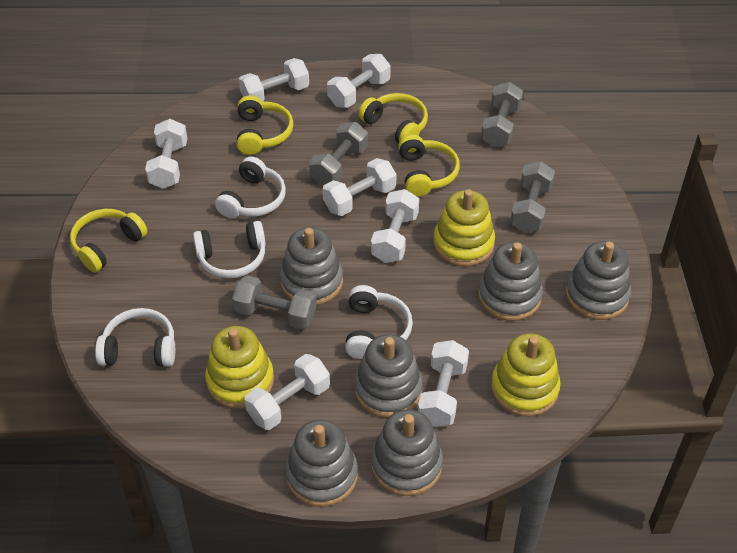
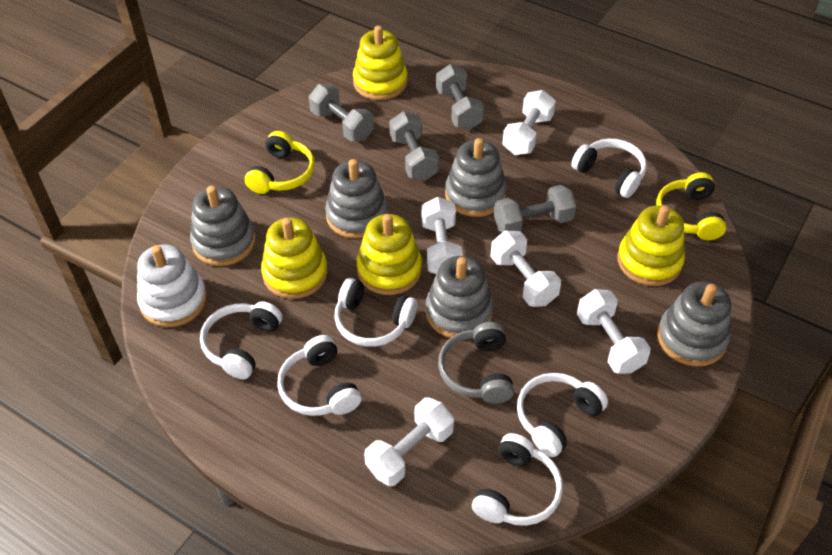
grey headphones: none = 0 -> [438,322,514,404] = 1
grey stacking toy: [280,228,343,305] [285,420,358,507] [354,334,423,418] [371,409,443,496] [478,242,543,321] [565,241,631,320] = 6 -> [190,186,256,266] [325,159,388,239] [426,256,493,338] [445,138,507,217] [657,282,731,367] = 5
white dumbbell: [145,119,188,189] [239,58,309,101] [245,354,330,430] [322,158,397,216] [327,54,391,108] [371,189,419,263] [418,340,469,427] = 7 -> [364,398,454,486] [421,197,463,274] [490,231,561,307] [502,90,556,155] [577,289,651,374] = 5
white headphones: [95,308,175,367] [193,221,266,278] [215,156,286,218] [345,285,413,359] = 4 -> [200,302,282,379] [277,335,361,416] [334,278,418,347] [472,433,563,526] [517,373,608,457] [571,139,647,198] = 6
white stacking toy: none = 0 -> [137,244,207,327] = 1
yellow headphones: [70,209,148,272] [237,95,294,155] [359,93,428,143] [398,135,460,197] = 4 -> [245,131,315,194] [656,172,726,240] = 2
yellow stacking toy: [205,326,274,409] [433,189,495,266] [491,333,561,417] = 3 -> [261,218,328,299] [353,26,408,100] [357,214,422,295] [617,205,685,286] = 4

